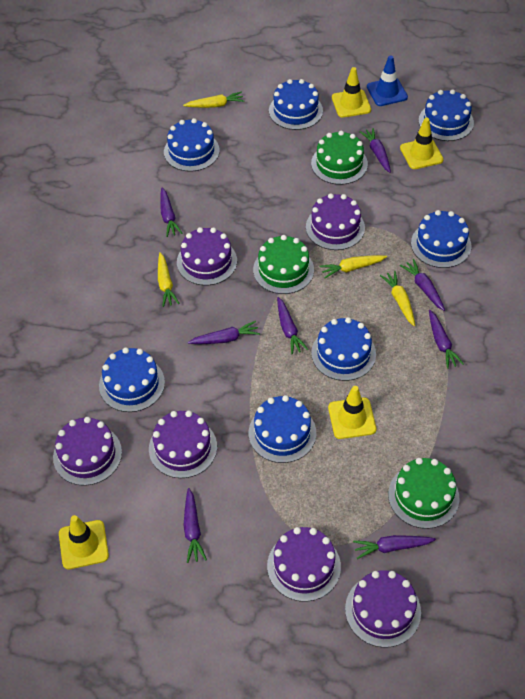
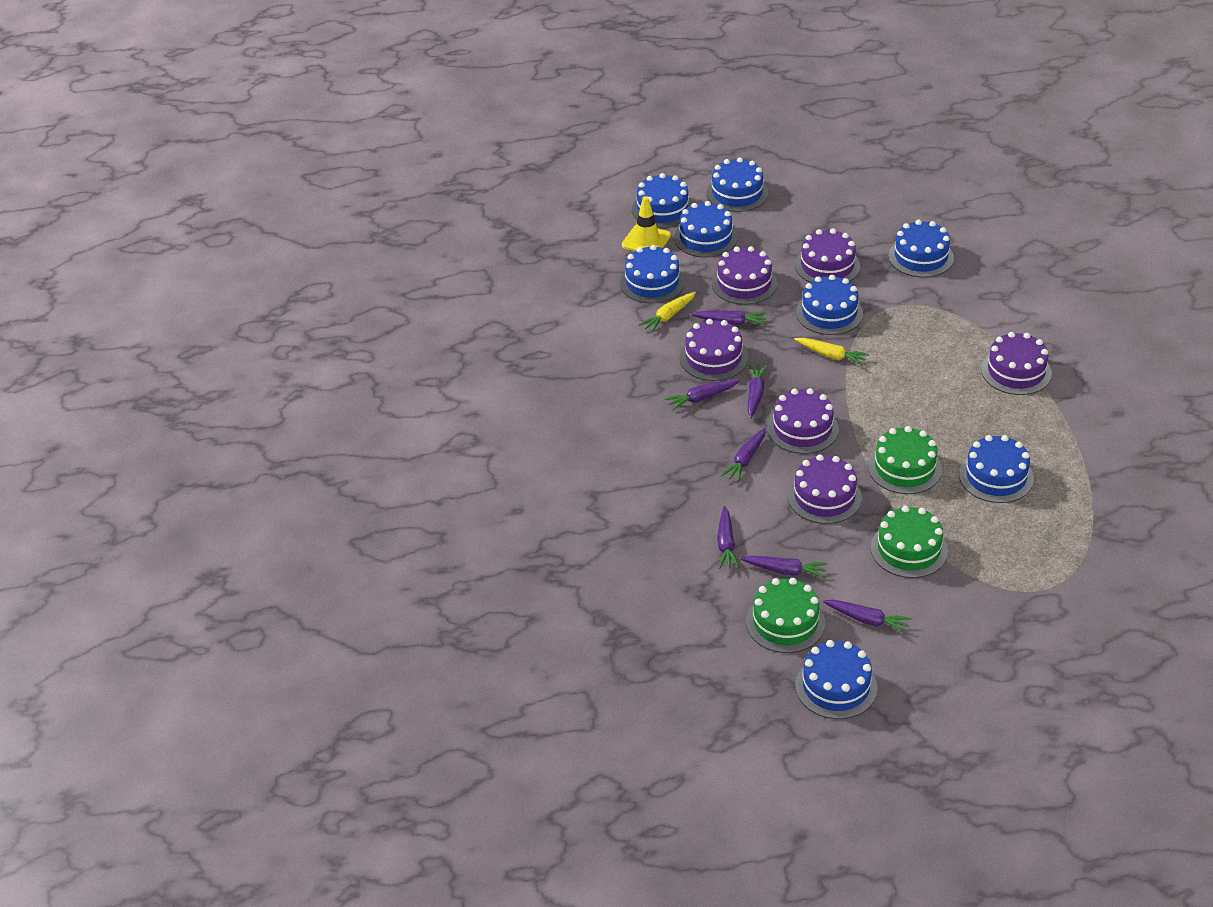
blue cake: [99,347,165,412] [164,118,220,172] [249,395,316,463] [269,79,323,130] [311,317,376,381] [411,210,471,268] [419,90,474,141] = 7 -> [620,245,685,303] [632,173,693,228] [674,201,738,258] [706,157,768,212] [795,640,877,719] [796,275,863,335] [889,220,954,277] [959,435,1034,503] = 8
blue traffic cone: [367,55,408,106] = 1 -> none = 0
purple carrot: [160,188,183,237] [184,488,207,563] [188,321,260,344] [277,297,308,355] [353,535,436,559] [360,128,391,173] [400,259,445,311] [429,310,464,369] = 8 -> [665,380,739,410] [691,311,767,325] [717,506,740,569] [721,428,766,482] [741,556,828,579] [748,364,768,418] [823,600,912,634] = 7
yellow carrot: [158,252,180,307] [183,92,244,108] [319,255,387,278] [380,271,415,326] = 4 -> [639,292,696,332] [794,338,869,366] = 2
yellow traffic cone: [59,515,109,569] [328,386,376,439] [332,67,371,118] [400,118,444,169] = 4 -> [622,196,671,251] = 1

